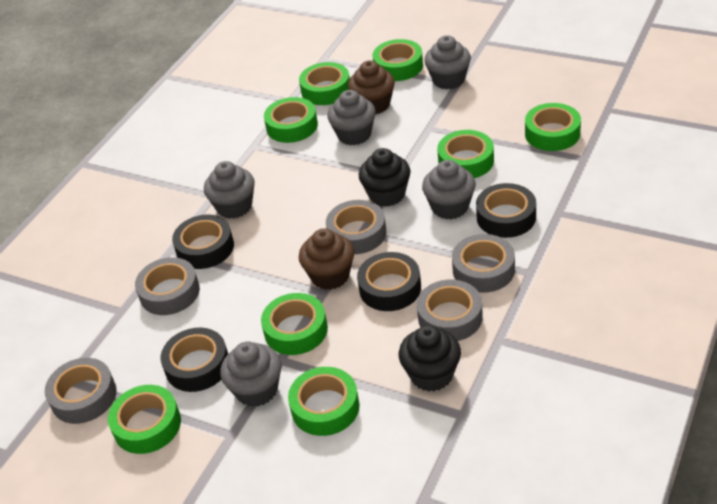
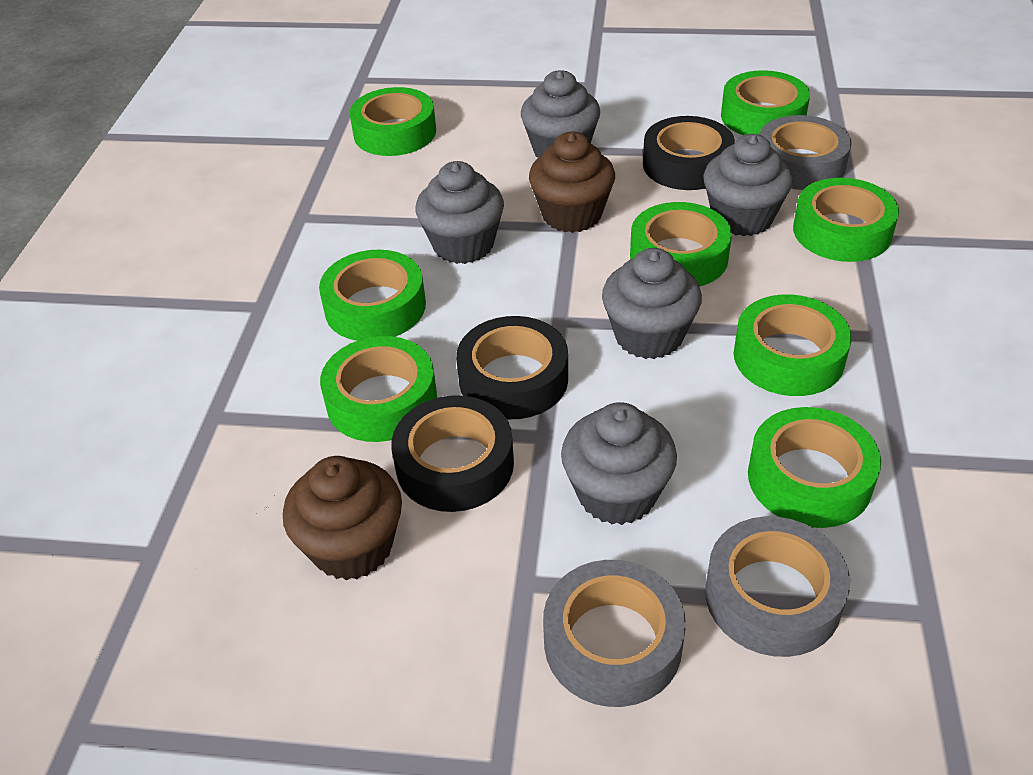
black cupcake: [359,148,411,207] [399,325,461,392] = 2 -> none = 0
black tape: [161,327,228,392] [172,215,234,269] [357,252,421,311] [476,183,536,238] = 4 -> [391,395,514,512] [456,316,568,419] [643,116,735,190] = 3
grey tape: [45,358,117,424] [135,257,200,315] [326,200,386,254] [417,280,483,341] [452,234,515,293] = 5 -> [543,560,686,707] [705,516,850,657] [759,115,852,190] = 3

